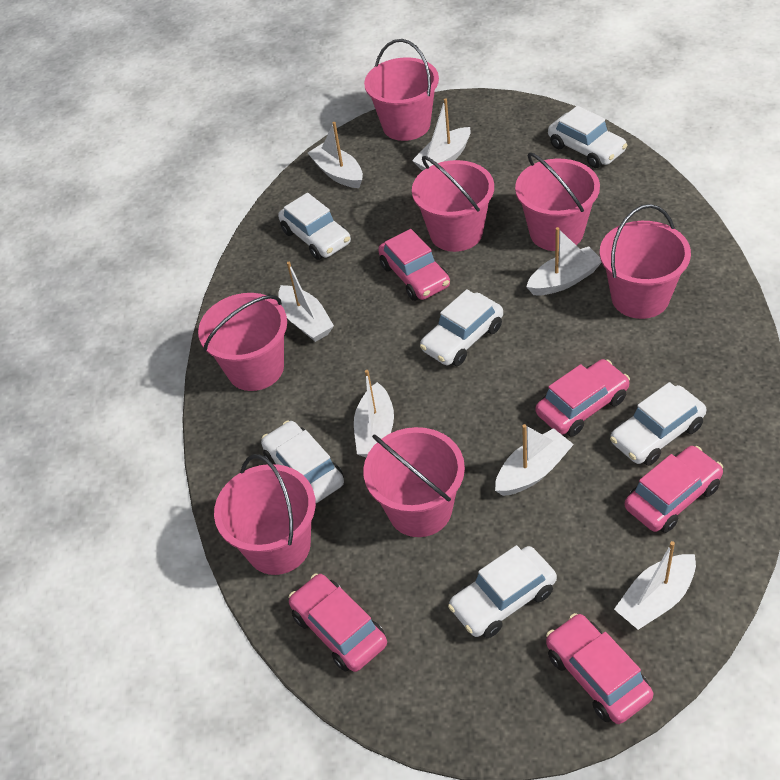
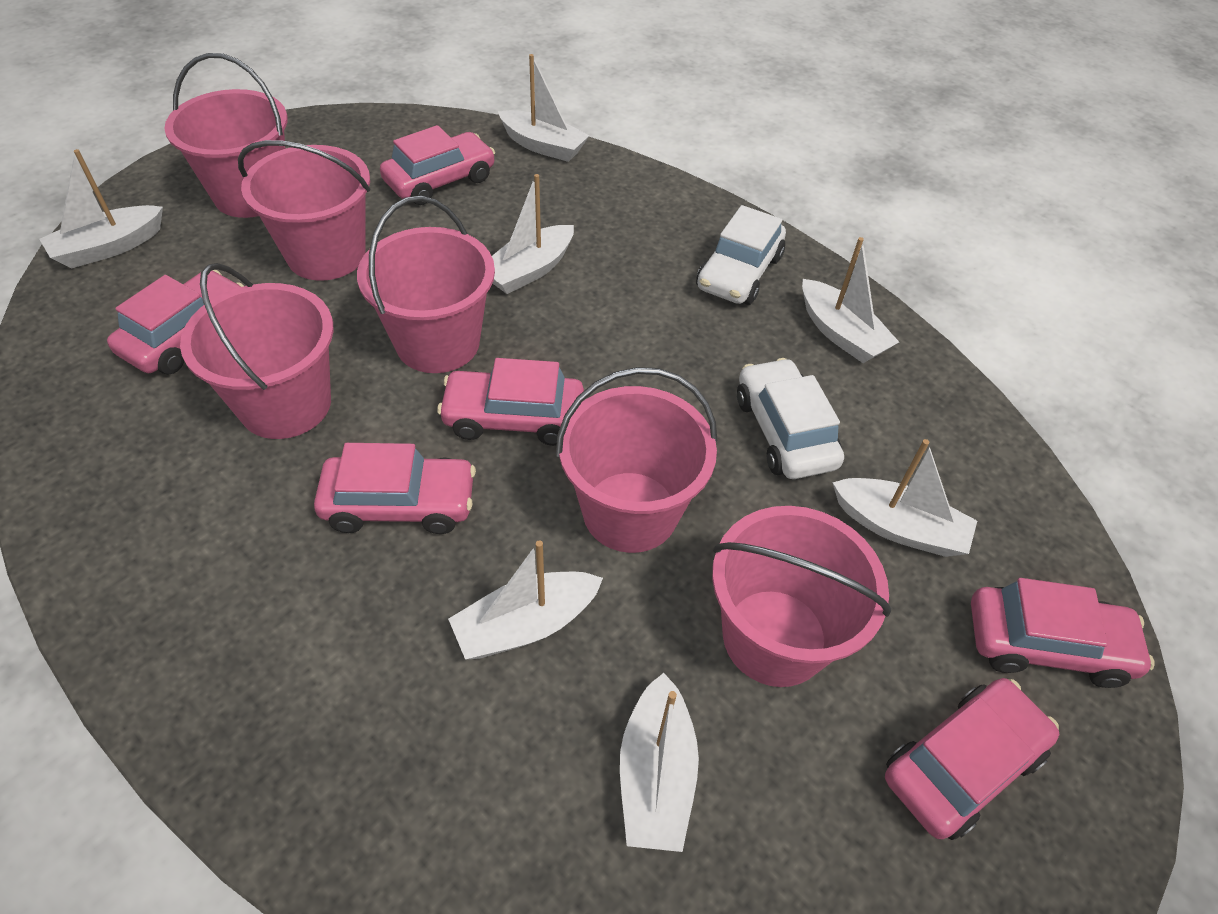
pink bucket: [198,293,287,391] [214,454,316,575] [363,427,465,537] [364,39,439,141] [412,156,494,252] [515,153,600,251] [600,204,691,319] = 7 -> [164,53,288,218] [180,263,334,439] [238,140,370,281] [357,196,495,373] [556,367,717,553] [712,506,892,687] = 6
pink car: [289,574,387,672] [378,229,450,301] [536,359,630,437] [546,613,653,724] [625,446,723,533] = 5 -> [107,270,244,374] [314,443,476,534] [380,125,495,205] [437,358,584,446] [885,678,1059,840] [971,578,1155,688] = 6
white car: [261,421,344,503] [278,193,351,260] [420,289,503,366] [448,545,557,638] [548,106,627,168] [610,382,707,466] = 6 -> [696,205,786,305] [737,358,844,479] = 2

